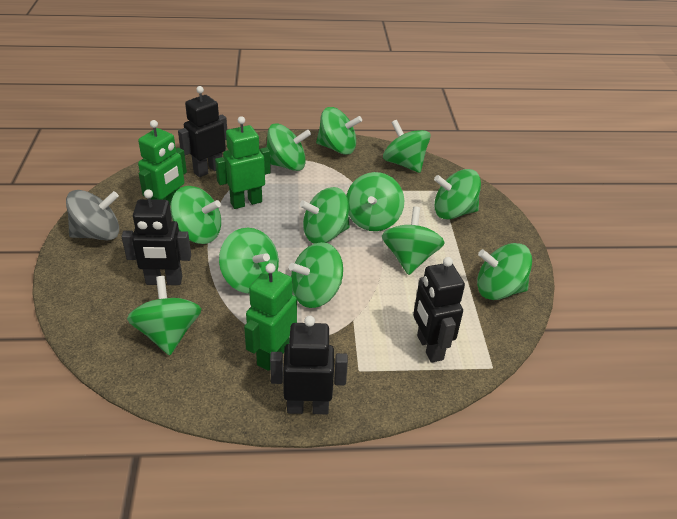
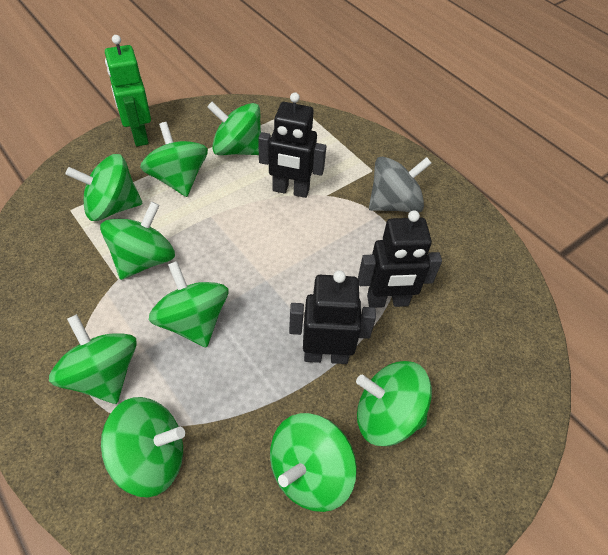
black robot: [121,189,191,285] [178,86,227,177] [270,316,348,414] [413,257,465,363] = 4 -> [258,92,326,198] [289,270,376,364] [358,210,442,308] = 3
green robot: [138,120,187,205] [215,116,271,209] [244,263,297,371] = 3 -> [105,35,151,146] = 1
green spinning top: [127,276,201,355] [170,186,221,244] [219,228,279,293] [266,123,311,171] [289,242,343,308] [300,187,350,244] [316,107,362,155] [346,172,404,231] [382,207,444,275] [383,120,431,173] [434,169,481,219] [477,243,532,300] = 12 -> [49,314,137,404] [65,154,142,221] [100,201,175,280] [101,397,185,497] [140,122,208,197] [149,261,228,348] [207,102,261,155] [270,413,357,512] [356,361,432,446] = 9

